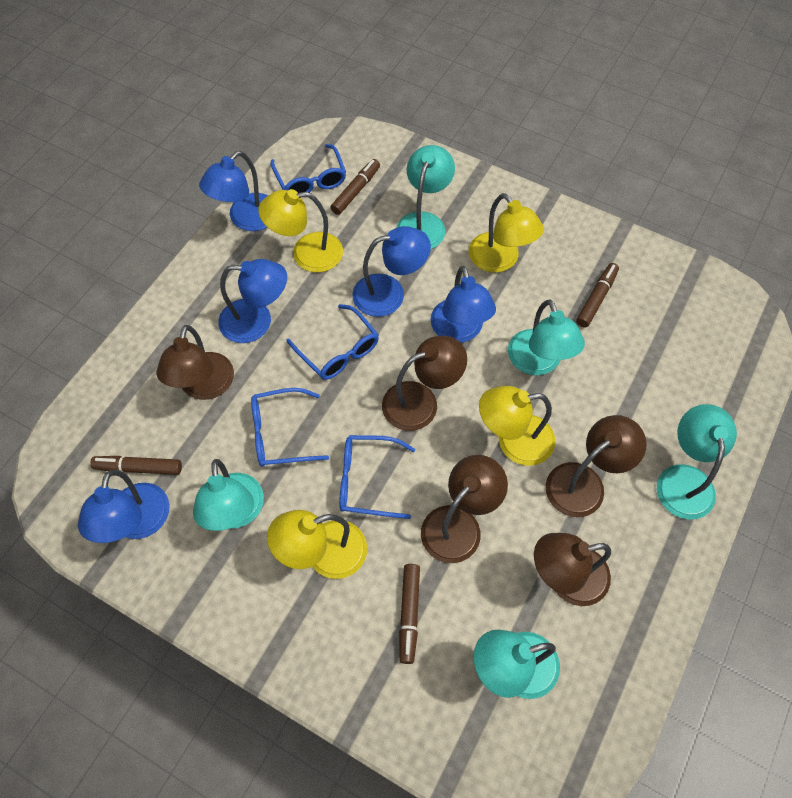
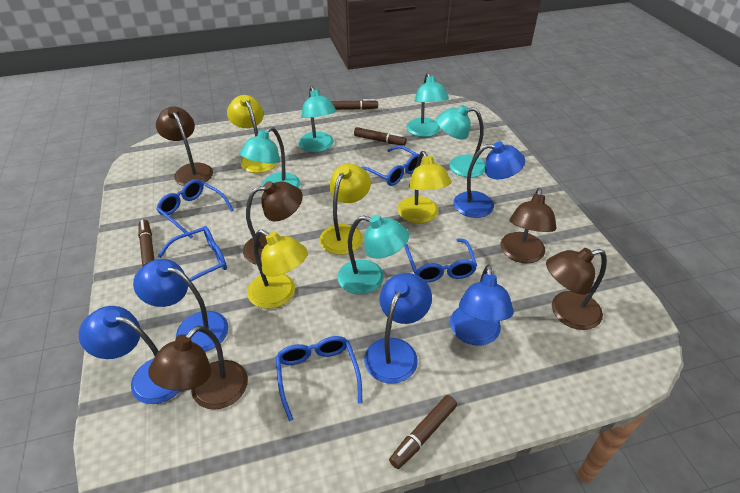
blue glasses: [251,388,329,467] [270,144,346,193] [286,304,379,380] [339,435,415,519] = 4 -> [156,179,234,239] [158,226,227,282] [275,336,363,421] [361,146,419,186] [405,238,477,283] = 5

